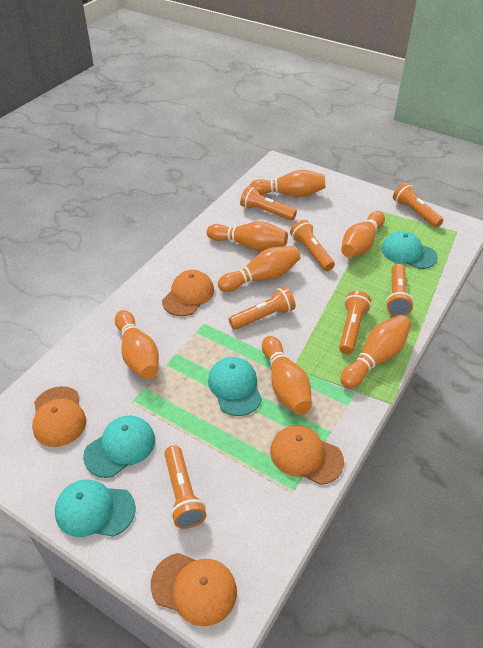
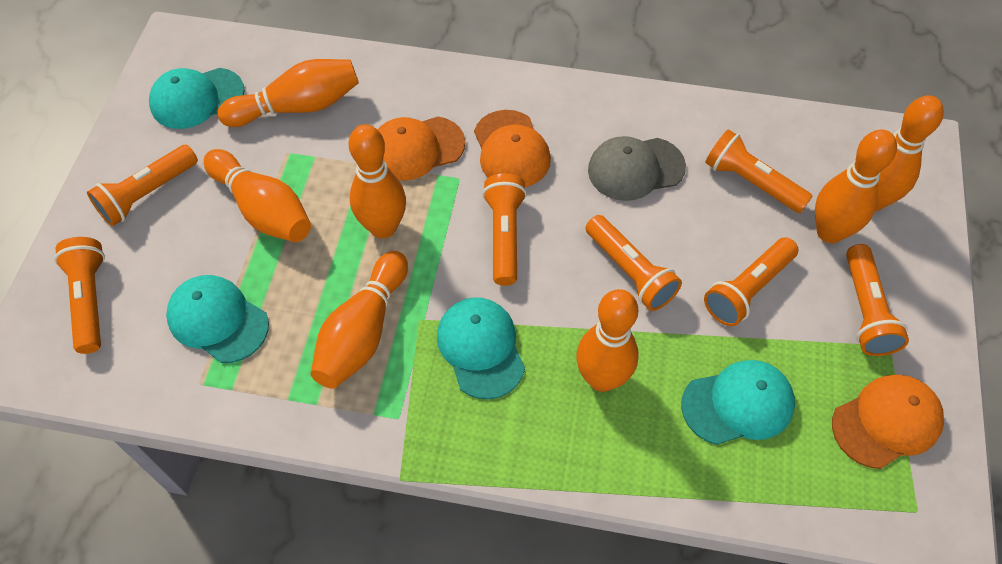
grey cap: none = 0 -> [588,136,686,201] = 1
orange cap: [32,386,86,447] [151,553,237,626] [162,270,214,316] [270,425,344,485] = 4 -> [377,117,465,181] [474,110,551,187] [832,375,944,469] = 3

